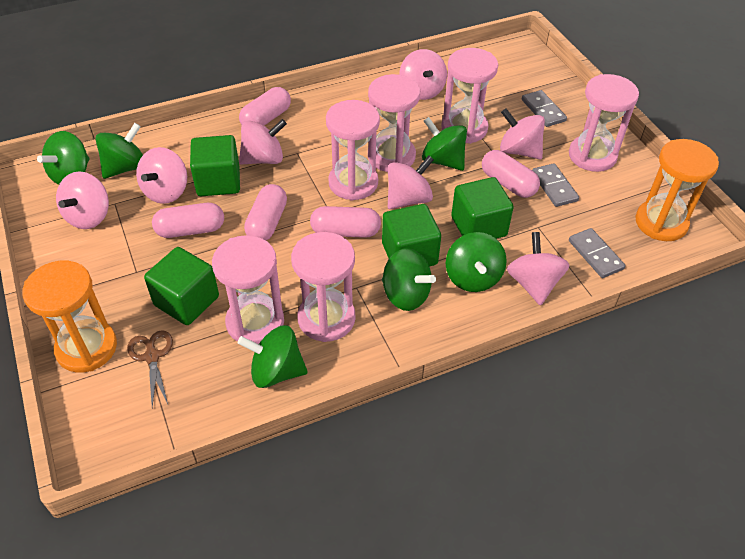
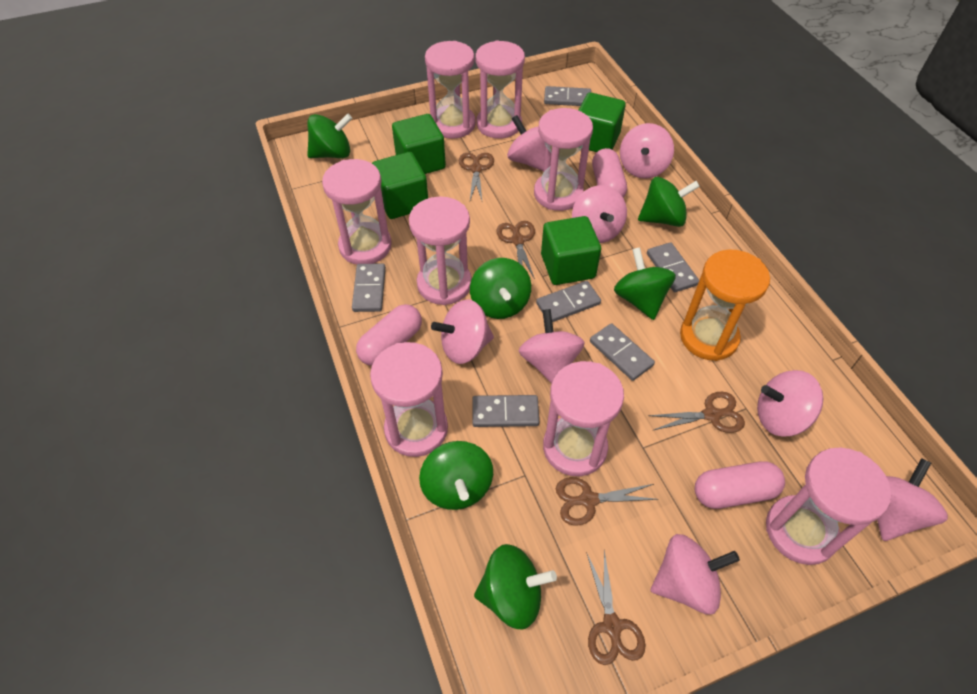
brown scissors: [127,330,173,407] = 1 -> [459,153,494,200] [496,221,535,279] [556,477,659,526] [586,551,645,665] [648,392,745,433] = 5
grey domino: [522,90,567,127] [532,163,579,207] [569,228,626,278] = 3 -> [352,263,386,312] [472,395,539,427] [536,281,601,322] [544,86,591,106] [590,323,655,381] [647,242,699,292] = 6
orange hourglass: [22,261,117,373] [636,139,719,241] = 2 -> [680,250,770,361] = 1
pink capsule: [152,203,224,238] [239,87,291,125] [244,184,287,241] [310,206,381,238] [482,150,540,198] = 5 -> [356,304,422,366] [592,148,627,198] [695,461,785,509] = 3
pink hourglass: [212,235,284,344] [291,232,356,342] [326,100,380,200] [368,74,420,172] [441,48,498,144] [569,74,639,172] = 6 -> [322,159,392,264] [370,342,448,457] [409,197,472,305] [425,41,476,139] [476,40,525,138] [534,108,593,211] [543,361,624,476] [766,448,891,565] = 8
pink spinning top: [56,171,109,229] [136,147,187,204] [239,119,287,165] [388,155,434,209] [400,49,447,100] [500,108,545,159] [507,232,570,306] = 7 -> [431,299,494,364] [507,115,546,171] [519,309,585,383] [572,185,627,243] [620,123,674,179] [651,534,740,614] [757,370,823,437] [877,458,948,541] = 8

